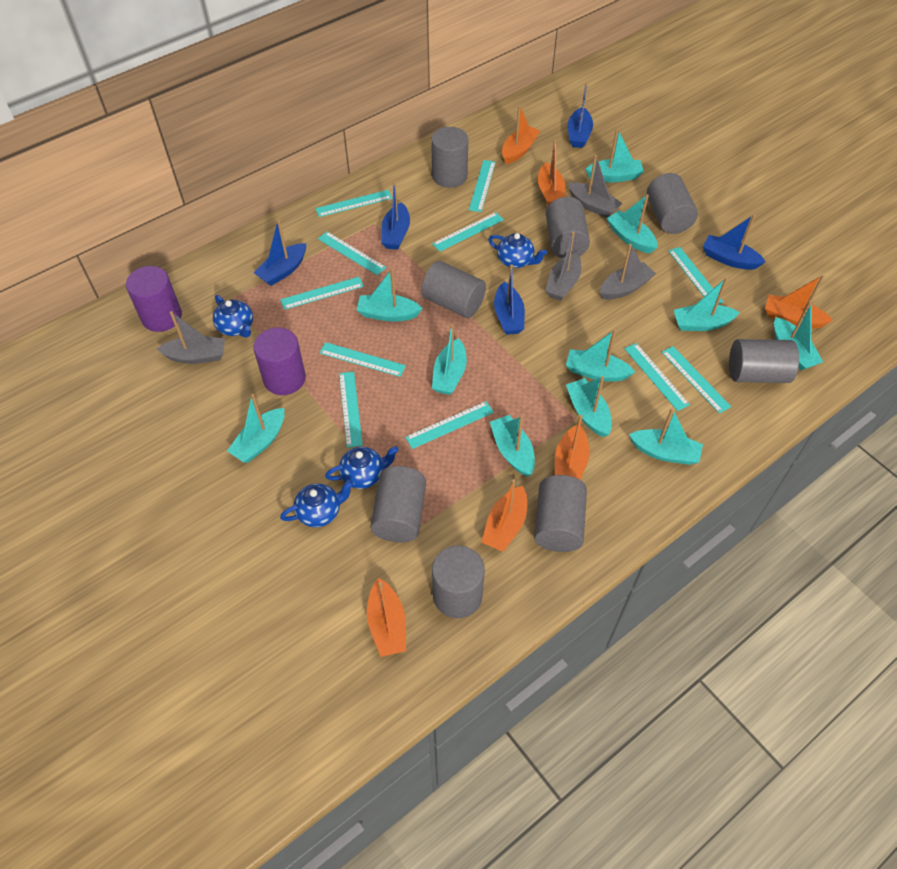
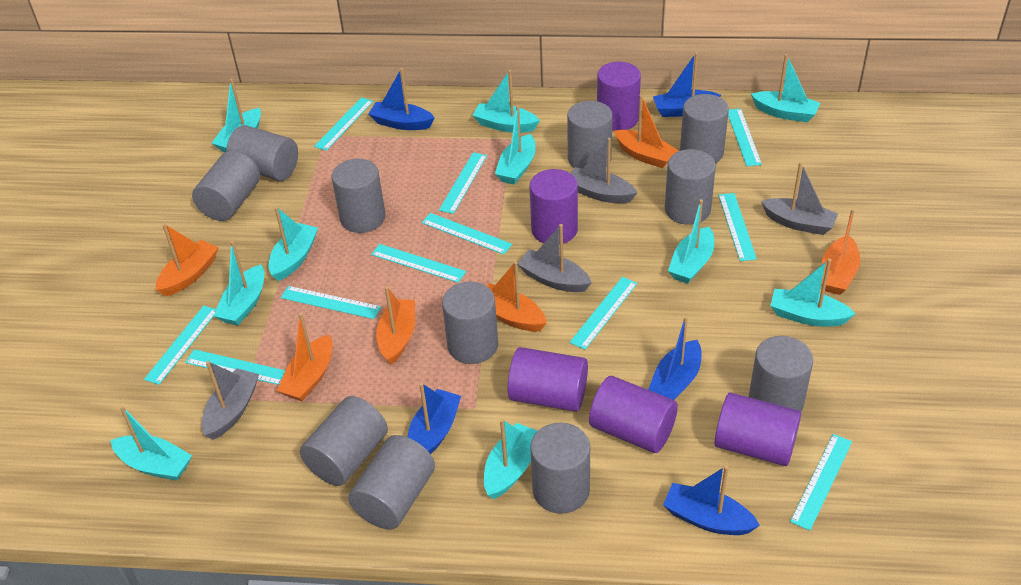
blue teapot: [213,295,253,338] [280,480,354,527] [325,446,399,489] [488,233,547,268] = 4 -> none = 0
grey cylinder: [370,466,426,542] [421,261,486,318] [431,127,468,188] [432,545,485,618] [534,475,587,552] [546,197,590,258] [647,173,698,234] [729,339,799,383] = 8 -> [192,151,260,221] [226,125,298,181] [300,396,388,486] [332,159,386,233] [348,435,435,530] [442,282,498,364] [530,423,590,514] [567,101,612,168] [665,149,716,225] [680,94,729,163] [749,336,813,412] = 11
purple cylinder: [126,266,182,332] [253,328,306,395] = 2 -> [508,347,588,412] [530,169,578,245] [589,376,678,453] [597,62,641,131] [714,392,801,466] = 5
turquoise boat: [227,394,285,463] [357,269,423,322] [432,324,467,395] [490,415,535,477] [566,329,635,382] [566,376,612,437] [585,129,644,182] [607,194,658,253] [629,408,703,465] [674,277,740,331] [774,300,823,371] = 11 -> [110,405,192,481] [212,79,261,152] [214,241,264,326] [268,207,318,281] [472,70,540,133] [484,419,538,499] [495,105,536,185] [668,199,714,284] [751,54,820,122] [770,259,855,326] = 10

